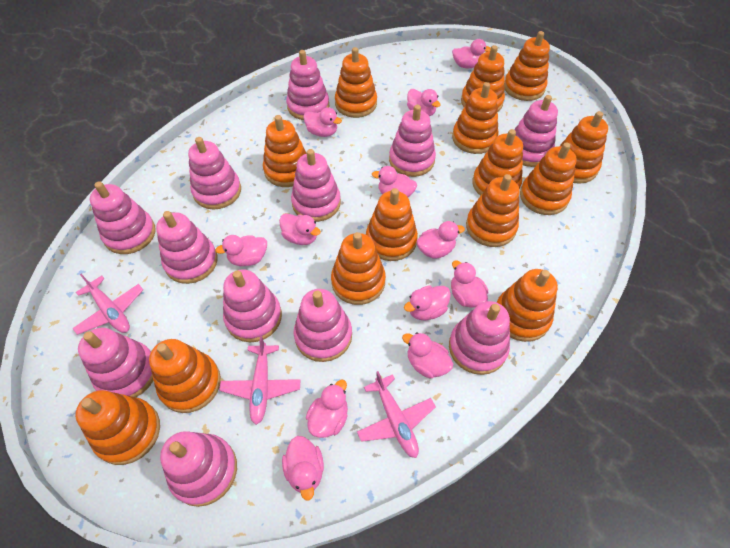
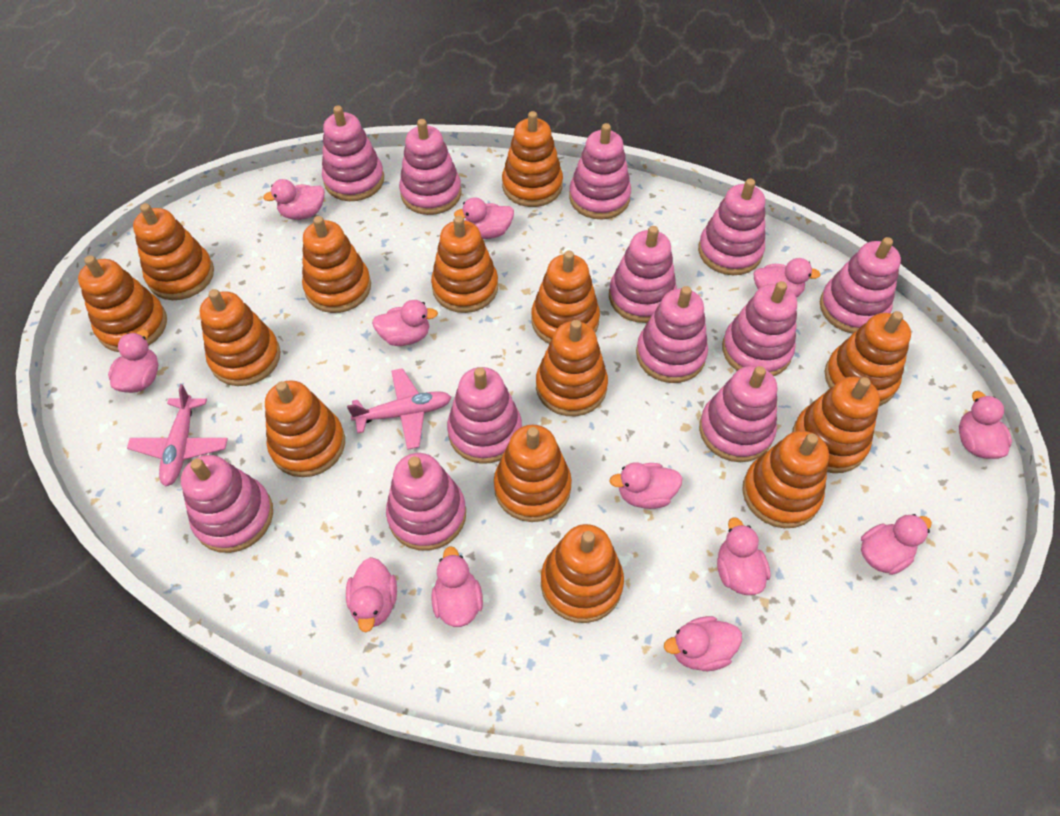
pink plane: [72,274,143,335] [219,336,300,425] [357,371,436,458] = 3 -> [127,384,228,487] [347,368,451,450] = 2

